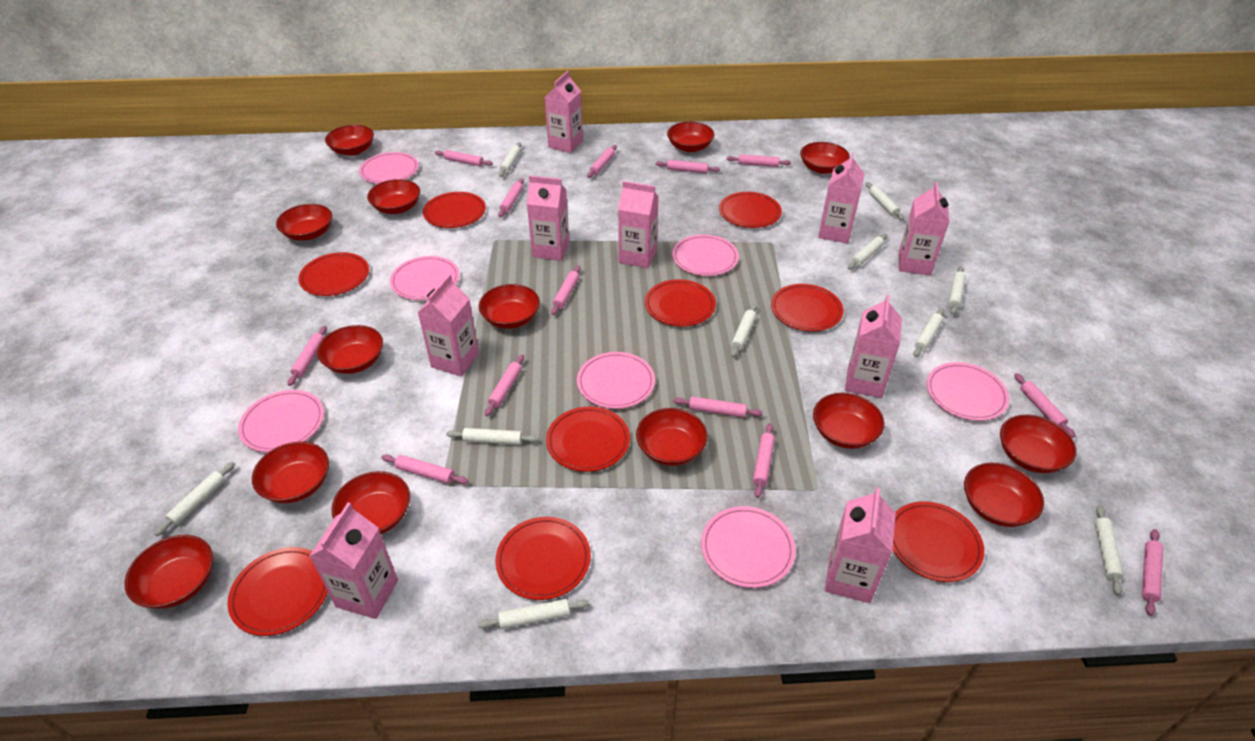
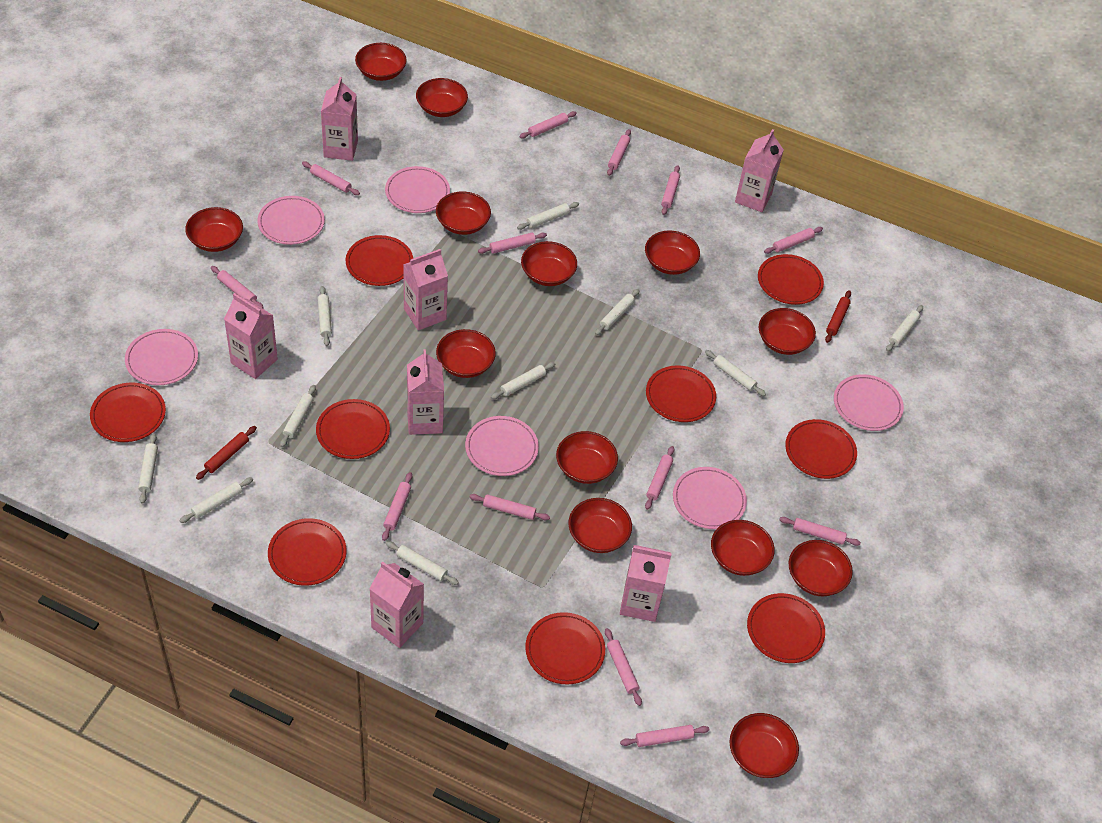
pink carton: [309,503,398,619] [417,274,479,376] [527,175,569,261] [545,71,583,153] [618,181,658,268] [818,153,865,243] [825,488,896,603] [845,295,902,398] [898,182,949,275] = 9 -> [224,293,278,379] [321,77,358,161] [369,561,424,648] [403,249,448,330] [407,349,444,435] [620,545,672,622] [735,129,784,212] = 7
pink plate: [238,390,324,452] [359,152,419,184] [390,256,460,300] [577,352,655,409] [672,235,739,276] [701,506,796,588] [926,362,1009,421] = 7 -> [125,329,198,385] [257,196,325,245] [385,166,450,213] [465,416,539,476] [673,467,747,529] [834,374,904,431] = 6
red bowl: [124,535,213,609] [252,441,329,503] [276,204,332,241] [317,325,383,374] [325,125,374,156] [331,471,410,534] [367,179,420,214] [479,284,540,329] [636,408,708,466] [667,122,714,152] [800,142,850,174] [813,393,885,449] [964,463,1044,527] [1000,415,1076,473] = 14 -> [185,207,243,252] [355,43,407,81] [416,78,468,117] [436,192,491,235] [436,329,496,378] [521,241,577,286] [556,431,618,484] [568,498,632,553] [645,230,700,275] [711,520,775,576] [730,713,799,778] [759,308,816,355] [789,540,853,596] = 13
red rolling pin: none = 0 -> [196,426,257,480] [825,290,851,343] = 2

